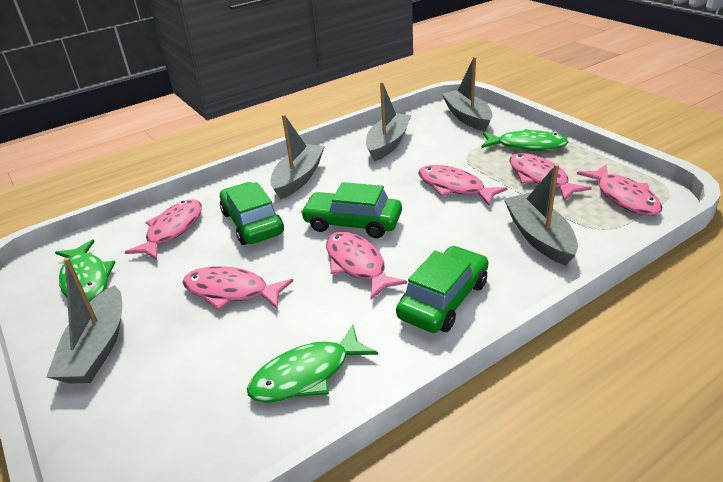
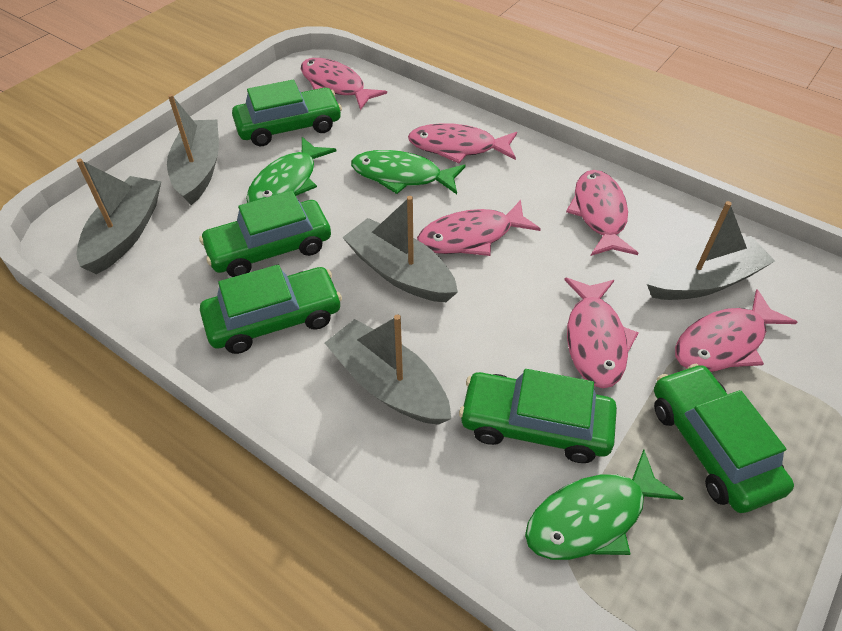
green car: [220,182,284,245] [301,182,402,238] [396,246,488,333] = 3 -> [199,190,331,277] [200,265,342,354] [232,80,342,146] [459,369,617,463] [654,364,794,513] = 5

